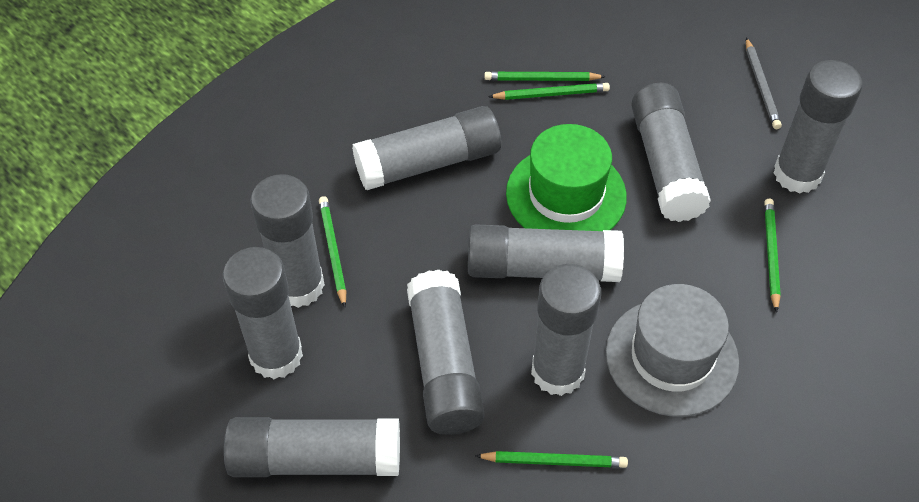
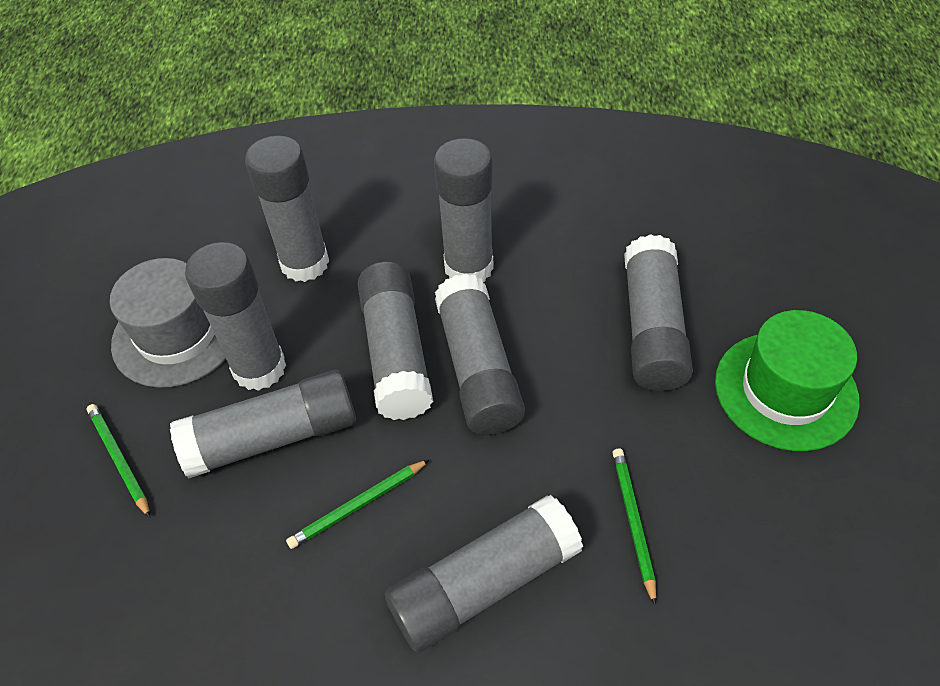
green pencil: [319,196,346,308] [475,451,628,468] [484,72,606,81] [488,83,610,100] [764,199,781,313] = 5 -> [87,404,150,518] [286,459,430,549] [612,448,656,606] = 3
grey glue stick: [223,247,303,379] [224,417,400,477] [251,174,325,308] [352,106,501,190] [407,270,484,435] [468,224,624,282] [531,264,601,396] [631,83,711,222] [773,60,862,194] = 9 -> [170,370,356,478] [185,242,286,391] [245,135,329,282] [358,262,433,420] [385,495,583,653] [434,138,494,282] [435,274,525,435] [624,234,693,391] = 8
grey pencil: [746,38,782,129] = 1 -> none = 0

